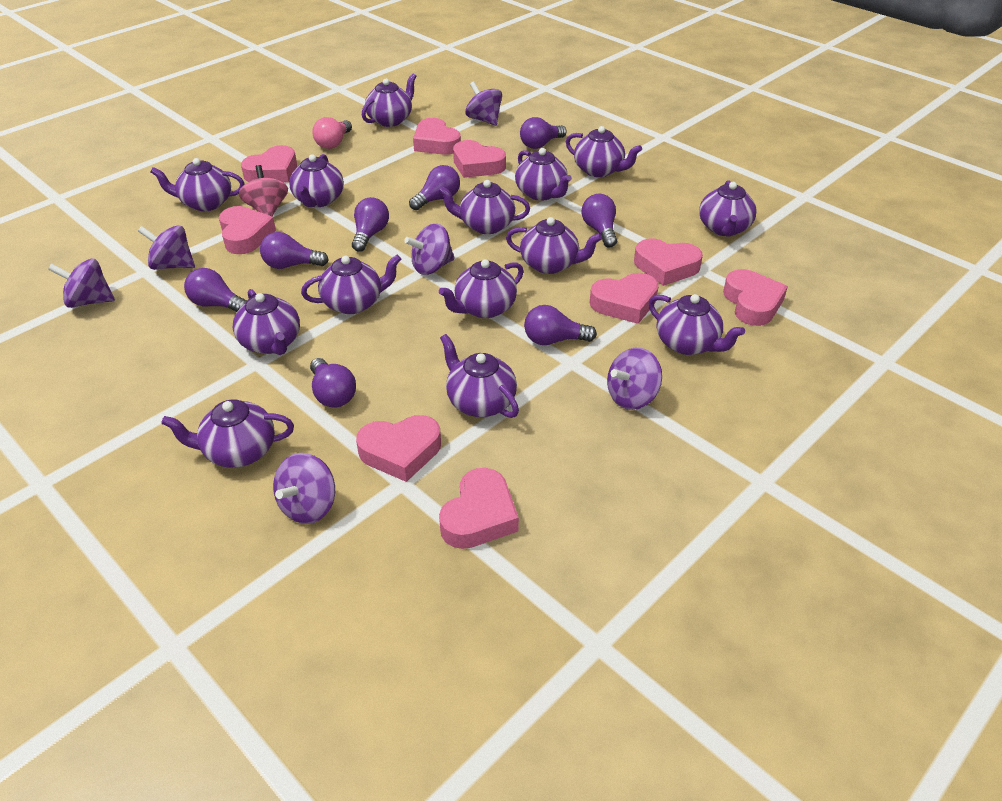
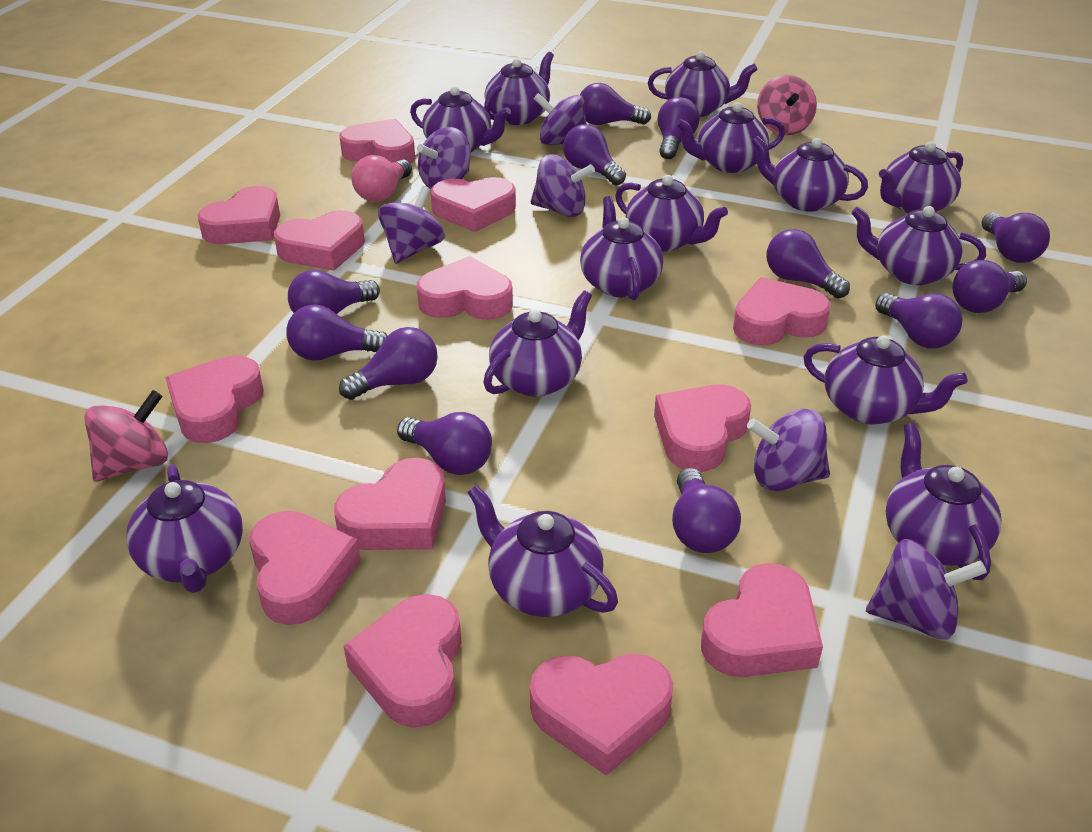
pink heart: [219,206,276,254] [241,145,297,183] [356,415,441,482] [413,118,461,155] [439,468,519,549] [453,140,506,178] [590,273,659,324] [634,239,703,286] [723,269,788,326] = 9 -> [165,355,264,443] [198,186,280,244] [249,511,361,625] [274,210,365,271] [334,458,446,550] [339,119,415,164] [344,594,462,728] [417,256,513,320] [430,177,516,232] [530,653,674,776] [654,384,751,472] [701,563,823,677] [733,277,831,346] = 13
pink spinning top: [239,165,288,216] = 1 -> [84,390,168,481] [757,75,817,135] = 2
purple light bulb: [184,268,247,312] [260,232,329,269] [310,358,356,408] [352,197,389,252] [409,165,460,210] [520,117,567,149] [524,305,597,345] [581,194,617,247] = 8 -> [286,304,388,361] [288,270,380,314] [339,327,438,400] [397,412,492,475] [563,124,626,185] [580,83,651,125] [658,97,700,159] [672,468,741,553] [767,229,850,299] [875,293,962,348] [952,260,1027,313] [981,212,1050,263] = 12

